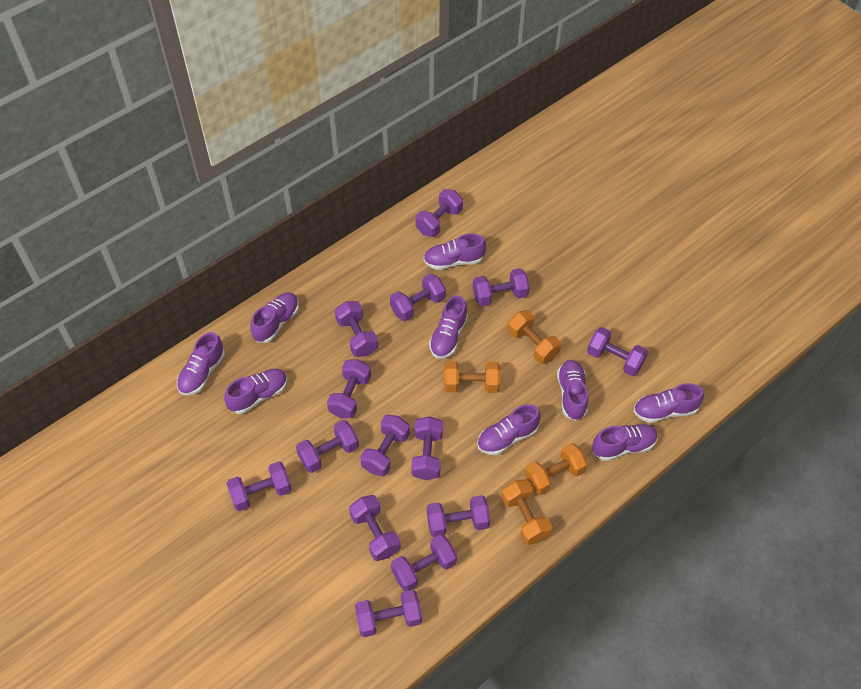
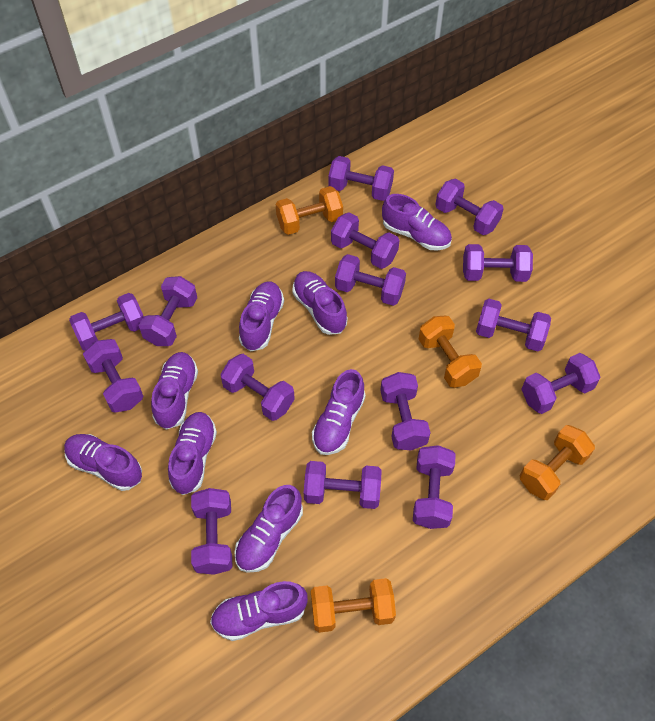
purple dumbbell: [226,461,292,511] [296,420,359,473] [327,359,371,418] [335,301,378,357] [349,495,401,561] [355,590,422,637] [360,415,410,476] [390,273,446,321] [391,534,457,591] [411,416,443,480] [415,189,463,237] [427,495,490,537] [473,268,530,306] [587,327,648,376] = 14 -> [69,293,144,351] [83,339,144,413] [139,276,197,346] [191,488,232,575] [220,354,295,421] [304,461,382,509] [328,156,394,201] [331,213,399,269] [335,254,406,306] [380,372,430,450] [413,445,456,529] [435,179,504,235] [463,244,533,282] [476,299,551,351] [521,353,600,414] = 15

